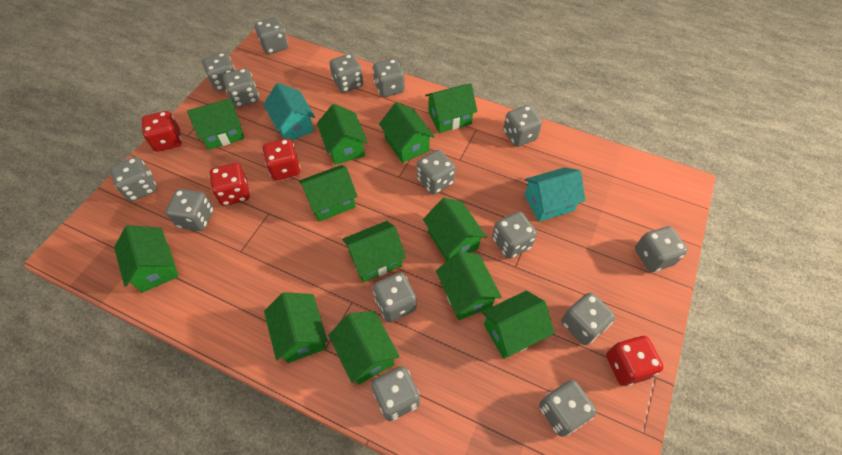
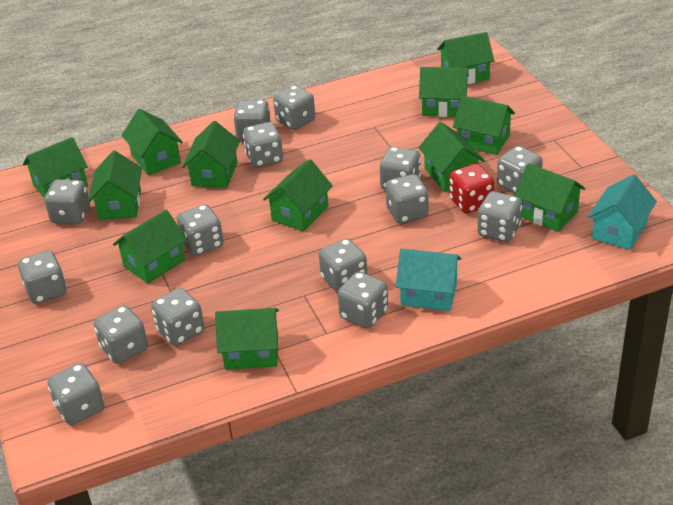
red dice: [141,111,182,152] [209,163,250,206] [262,138,301,180] [606,336,663,386] = 4 -> [449,163,494,213] = 1

